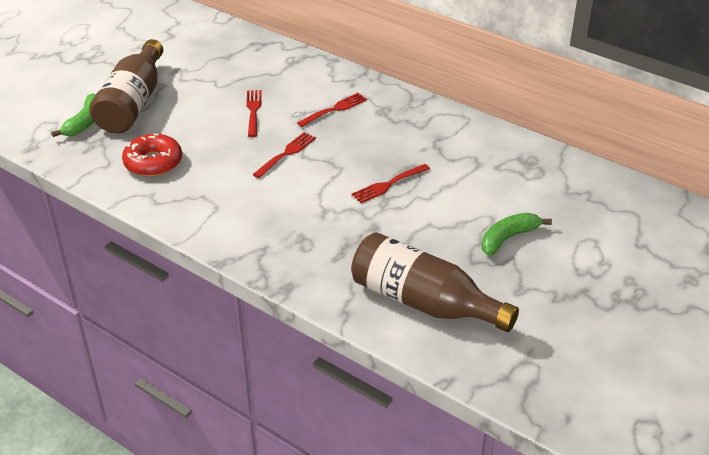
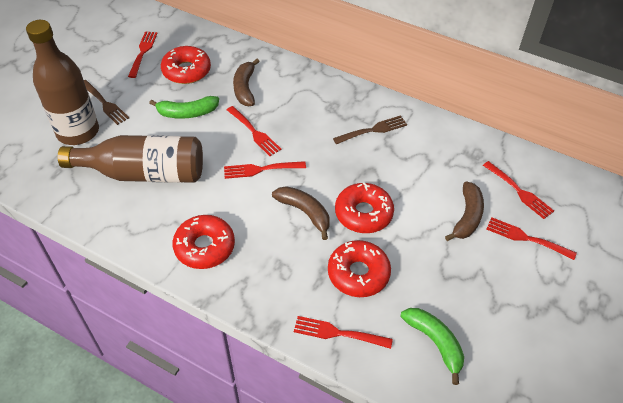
brown banana: none = 0 -> [233,59,260,106] [272,186,330,240] [445,181,484,241] = 3
brown fork: none = 0 -> [84,80,129,125] [333,115,407,144] = 2
red donut: [122,134,182,177] = 1 -> [161,46,211,84] [172,215,235,269] [328,240,391,297] [335,182,394,233] = 4
red fork: [246,90,262,137] [253,132,316,178] [297,93,367,127] [352,164,430,203] = 4 -> [128,31,158,78] [224,161,306,179] [227,106,281,156] [294,316,393,349] [483,161,554,219] [487,217,577,260] = 6

